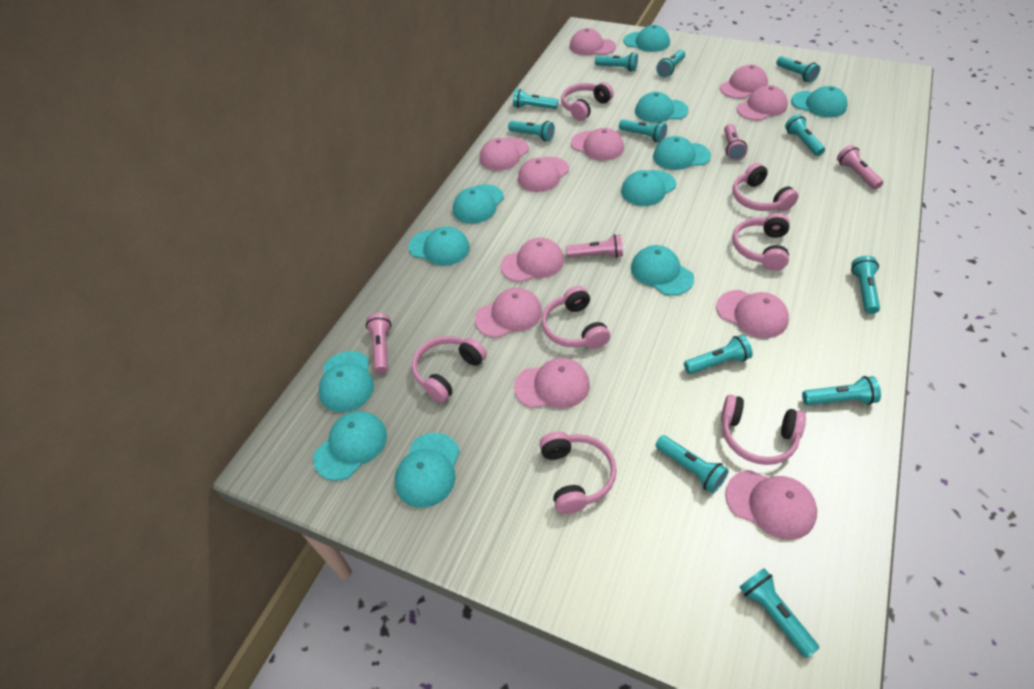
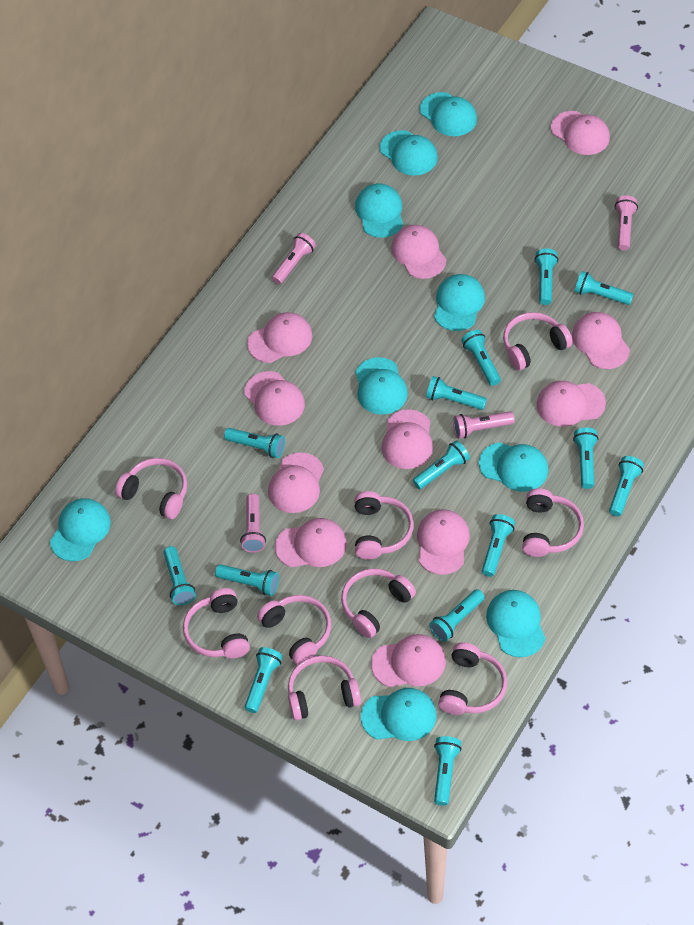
pink headphones: [412,336,487,403] [539,431,617,514] [541,286,610,349] [561,82,614,121] [721,395,806,465] [732,213,790,271] [733,163,799,211] = 7 -> [115,458,187,519] [183,588,250,659] [257,595,331,665] [288,655,361,720] [341,568,416,638] [354,491,414,560] [438,642,507,715] [503,312,573,370] [522,488,584,557] = 9
turquoise cap: [313,411,387,481] [319,351,374,412] [394,433,460,508] [408,226,470,266] [453,184,504,223] [621,170,676,206] [623,25,670,52] [631,245,694,296] [635,92,689,123] [653,136,711,170] [791,86,848,117] = 11 -> [50,498,111,561] [355,183,403,238] [355,357,408,415] [361,688,437,741] [380,130,438,176] [420,92,477,136] [434,274,485,331] [479,442,548,492] [486,590,546,657] = 9
turquoise flashlight: [508,121,555,141] [513,89,558,109] [595,52,638,72] [619,119,667,142] [655,435,729,493] [656,50,685,77] [684,335,752,374] [739,568,819,658] [776,56,820,82] [785,114,825,156] [802,376,881,405] [851,256,880,314] = 12 -> [163,546,196,605] [215,564,279,596] [224,428,285,458] [244,647,283,713] [413,440,470,489] [426,376,487,410] [429,589,485,642] [434,736,462,806] [461,330,501,386] [482,514,515,577] [534,248,558,305] [573,427,598,489] [574,271,634,305] [609,456,644,516] = 14

